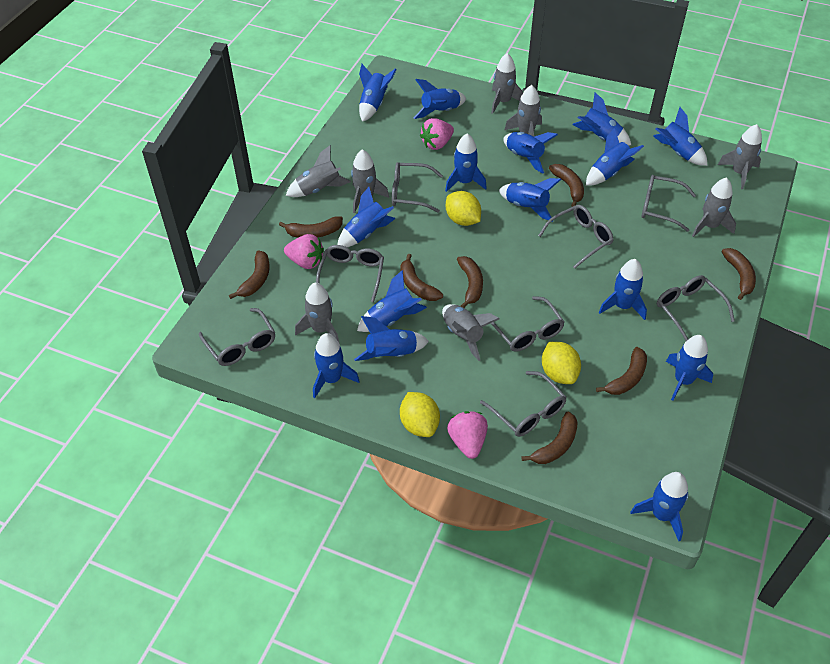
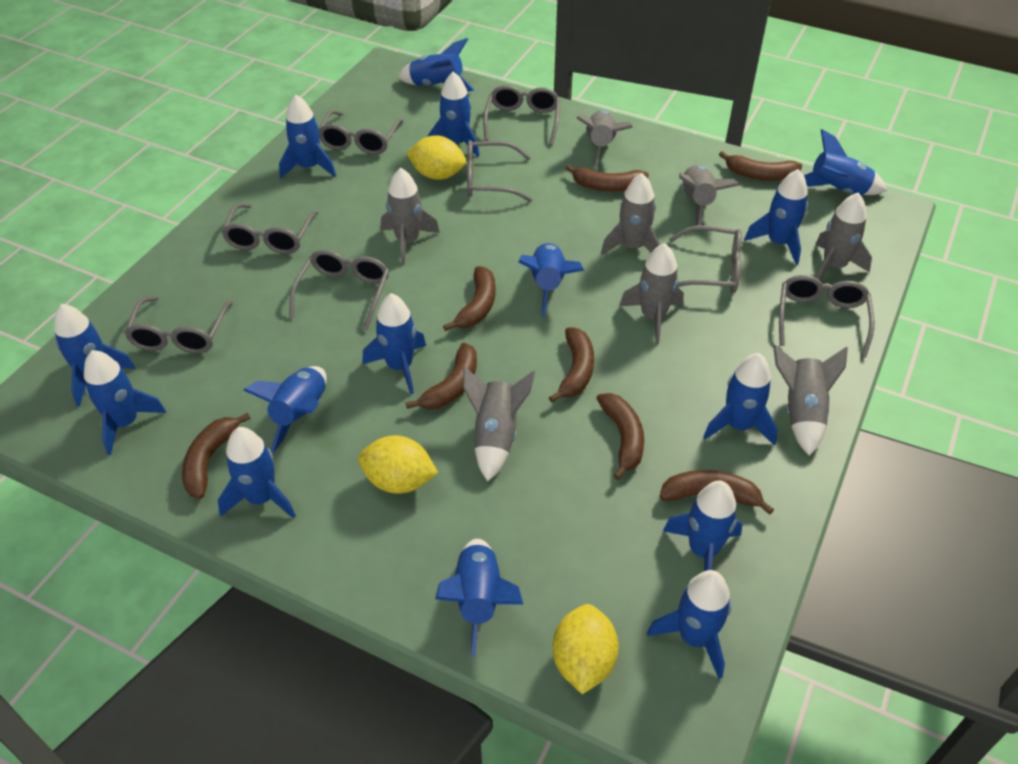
pink strawberry: [284,234,324,269] [420,118,454,150] [447,411,488,459] = 3 -> none = 0

